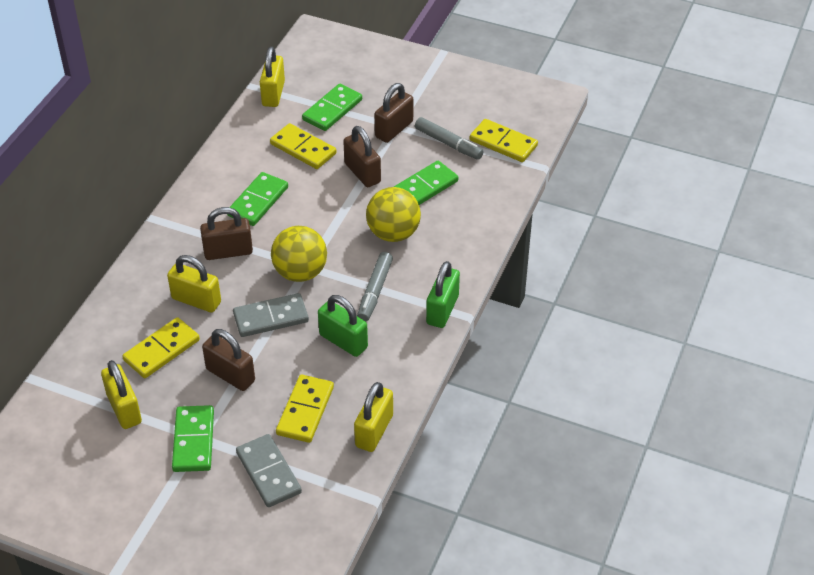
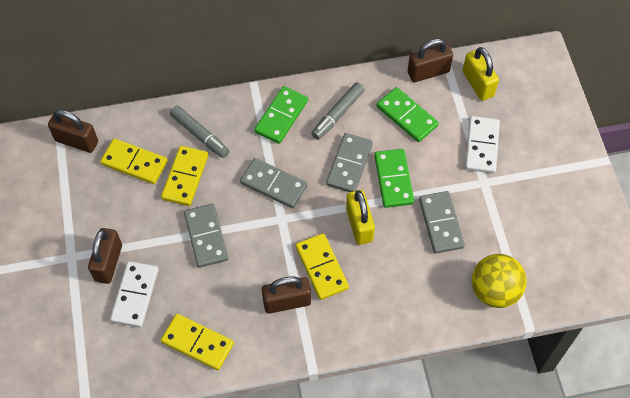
green domino: [172,405,214,472] [227,172,288,226] [302,84,362,131] [394,161,458,205] = 4 -> [254,86,308,144] [374,149,414,208] [377,87,439,142] = 3
green padlock: [318,295,368,357] [426,261,460,328] = 2 -> none = 0
grey domino: [233,293,309,337] [236,434,302,507] = 2 -> [184,204,228,268] [240,158,307,208] [326,133,373,192] [419,191,465,253] = 4
white domino: none = 0 -> [110,261,159,328] [465,116,500,173] = 2
yellow ball: [271,226,327,282] [366,187,421,242] = 2 -> [472,254,527,308] = 1
yellow padlock: [101,360,142,429] [167,255,221,313] [260,47,285,107] [354,382,393,452] = 4 -> [346,190,375,245] [463,47,499,101] = 2

